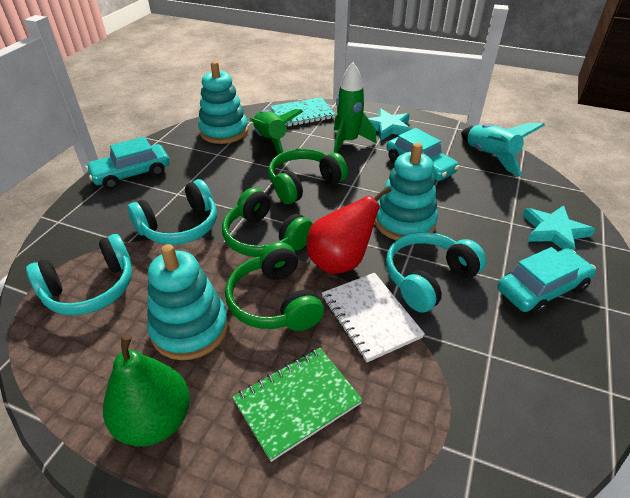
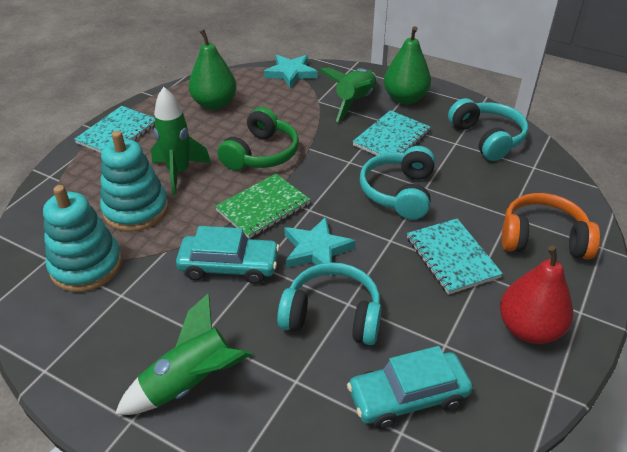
green headphones: [222,188,313,257] [225,242,324,331] [268,149,348,204] = 3 -> [217,107,299,170] = 1
green pear: [103,334,190,447] = 1 -> [189,29,237,110] [384,26,431,104] = 2
green rocket: [250,109,303,154] [334,62,377,153] = 2 -> [115,293,252,415] [151,87,211,195] [319,67,377,122] = 3
orange headphones: none = 0 -> [501,193,600,260] = 1
turquoise car: [86,137,170,189] [386,128,459,181] [497,247,596,315] = 3 -> [176,226,280,284] [347,346,473,429] = 2
turquoise notebook: [270,97,336,127] = 1 -> [74,106,155,153] [352,110,431,156] [407,218,503,295] = 3
turquoise rocket: [461,123,545,177] = 1 -> none = 0
turquoise stacking toy: [147,244,229,360] [198,61,248,144] [375,143,438,240] = 3 -> [43,185,122,292] [100,131,168,232] = 2
white notebook: [322,273,425,362] = 1 -> none = 0

